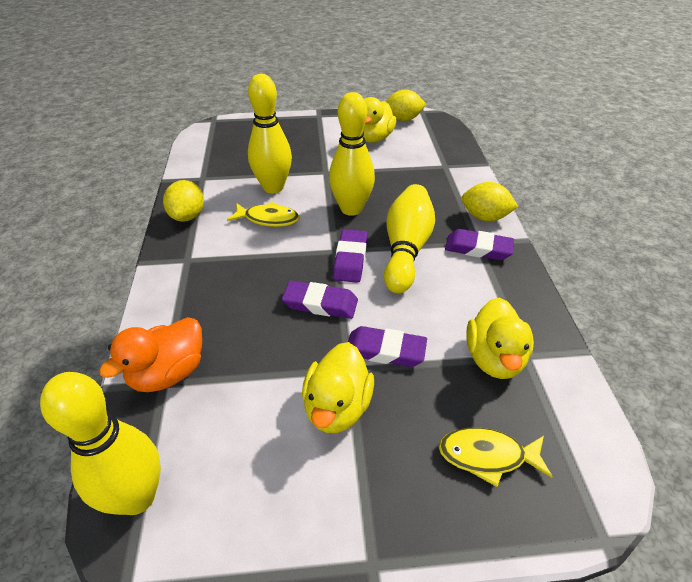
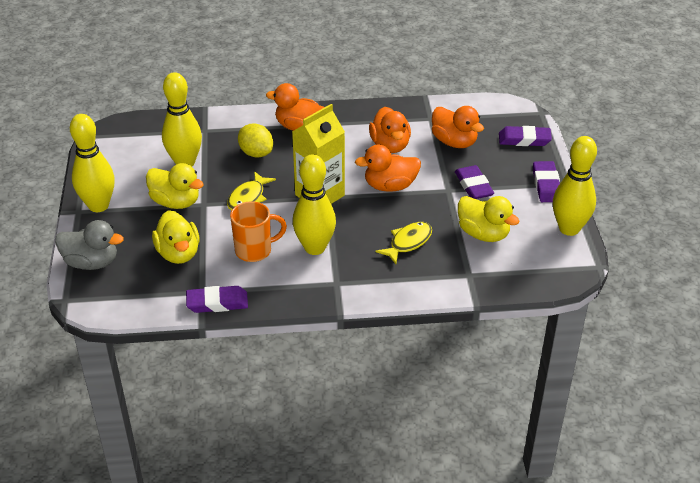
grey duck: none = 0 -> [55,220,124,270] = 1
orange duck: [99,317,202,392] = 1 -> [266,83,324,131] [355,144,421,192] [369,107,411,153] [432,106,484,148] = 4
orange mug: none = 0 -> [230,201,287,262] = 1
yellow carton: none = 0 -> [292,104,345,204] = 1
yellow lemon: [163,180,204,222] [386,90,426,121] [461,182,518,221] = 3 -> [238,124,273,157] = 1

